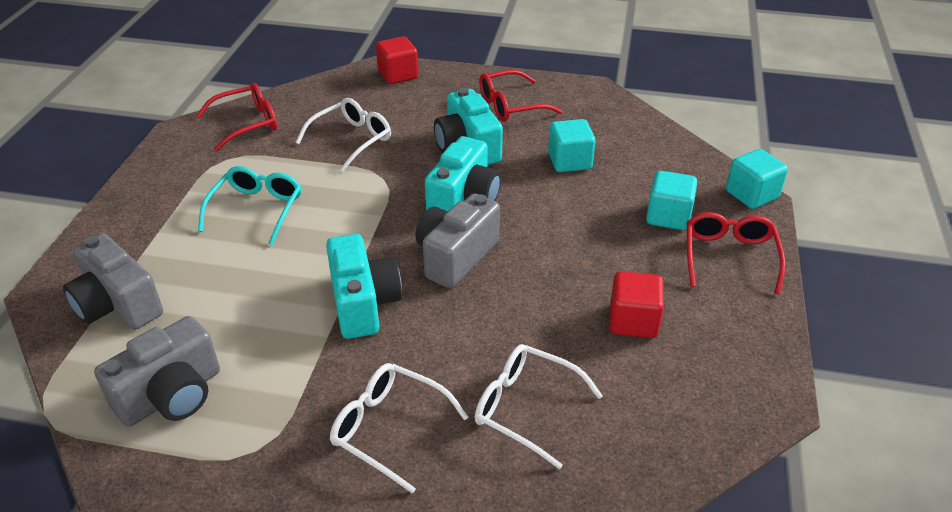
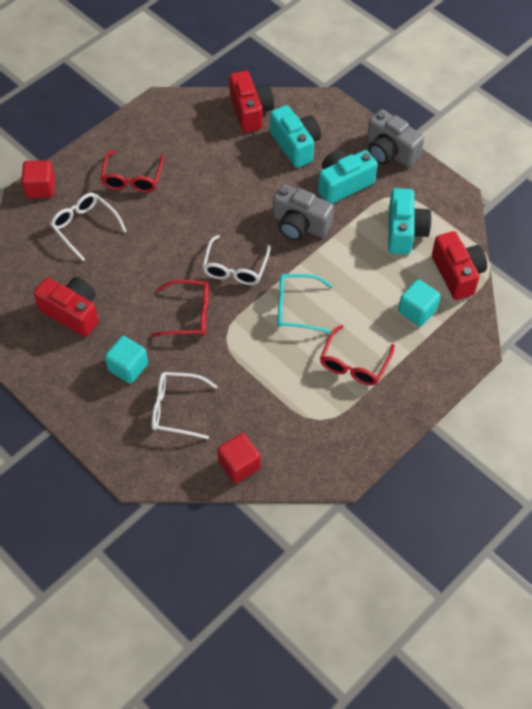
grey camera: [63,233,163,330] [94,316,220,427] [415,194,500,288] = 3 -> [273,184,334,241] [367,109,424,167] = 2
red camera: none = 0 -> [33,277,99,337] [229,71,274,133] [432,231,487,300] = 3
turquoise cube: [548,119,595,172] [646,171,697,230] [726,149,788,209] = 3 -> [105,336,148,384] [398,279,441,326] = 2

